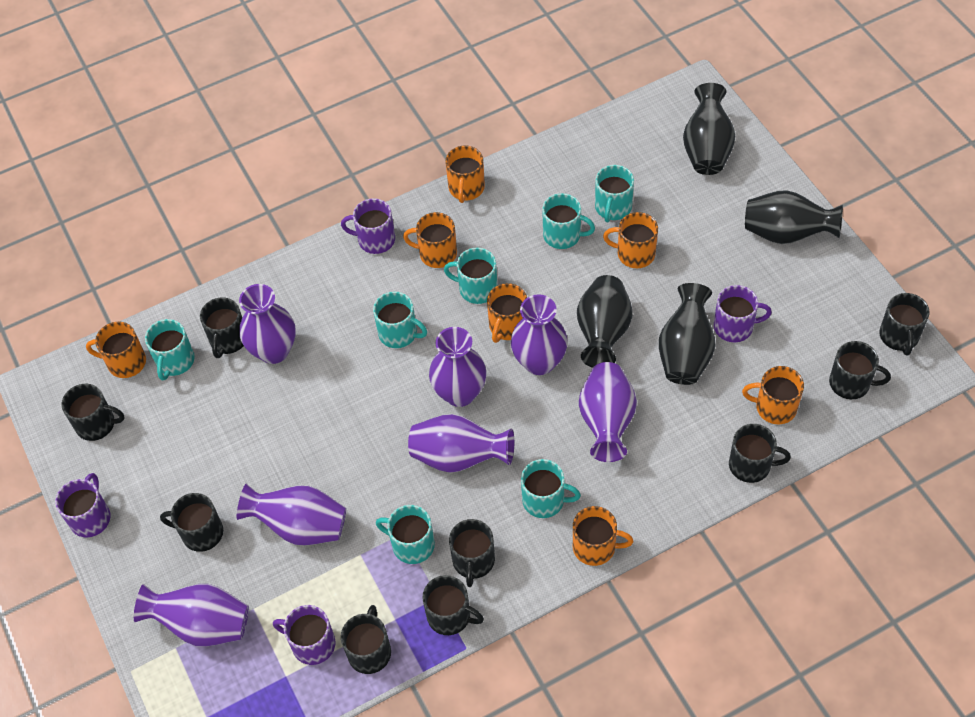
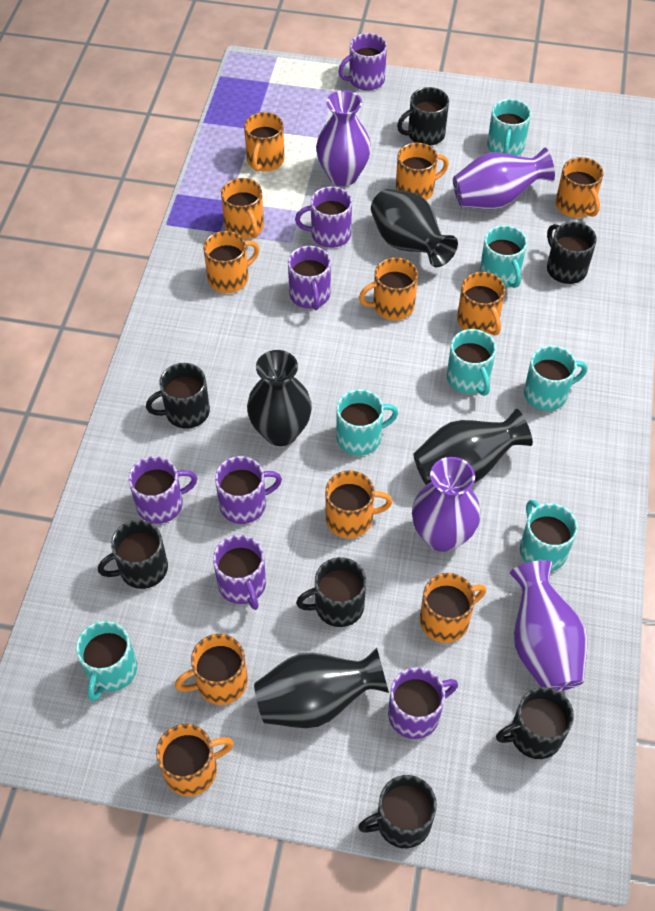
black mug: [61,384,124,441] [160,493,223,552] [200,297,244,358] [341,605,391,674] [422,575,484,635] [449,519,495,587] [729,424,791,483] [829,341,891,399] [879,293,930,355] = 9 -> [98,520,168,589] [146,363,210,428] [296,557,366,627] [358,775,437,848] [397,87,449,146] [496,687,574,759] [547,222,597,284] = 7
orange mug: [86,322,146,378] [403,212,457,268] [445,146,485,203] [487,283,527,343] [573,506,633,566] [603,212,658,268] [742,366,804,424] = 7 -> [156,724,234,797] [175,634,248,705] [203,231,259,293] [221,178,264,239] [244,112,285,172] [325,471,392,538] [359,257,418,320] [396,143,449,200] [420,573,486,643] [457,272,505,336] [556,157,603,218] = 11
purple mug: [55,473,111,538] [273,605,335,665] [341,198,395,254] [714,285,772,342] = 4 -> [128,456,197,524] [213,535,266,610] [215,456,282,524] [288,246,331,310] [295,186,352,248] [338,33,387,91] [388,667,458,739] = 7
purple vase: [134,584,249,646] [237,484,346,545] [239,284,295,364] [408,414,514,473] [429,327,486,407] [511,294,568,375] [579,362,637,462] = 7 -> [316,90,371,186] [412,457,481,552] [453,147,555,209] [510,560,588,691] = 4

